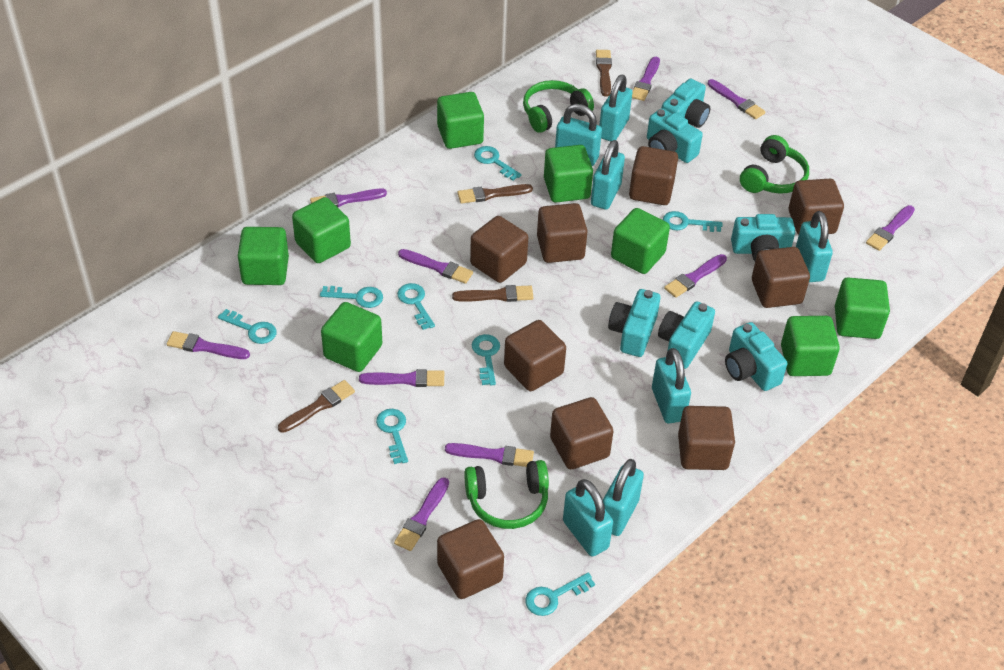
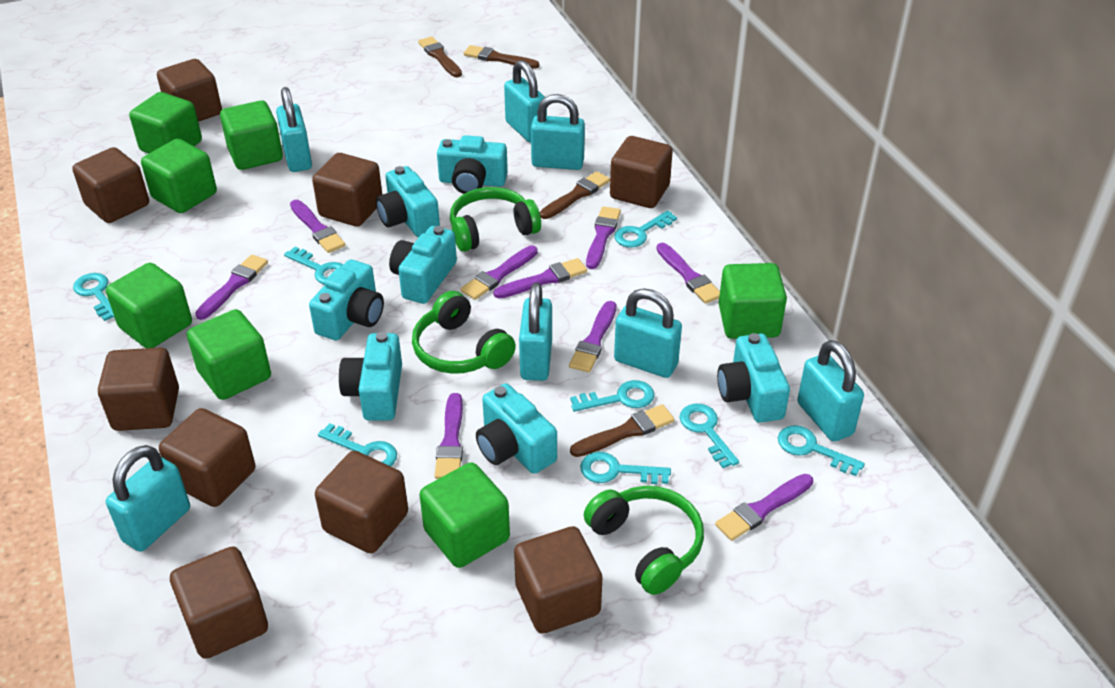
green cube: [238,227,289,285] [292,197,351,263] [321,302,382,372] [437,92,484,149] [544,145,593,203] [611,208,670,274] [781,316,840,376] [835,278,890,339] = 8 -> [106,263,192,348] [129,92,202,153] [141,139,217,213] [187,309,271,400] [220,100,283,170] [420,462,510,568] [719,263,787,339] = 7
purple brush: [167,331,250,359] [310,189,387,207] [359,369,444,387] [394,477,449,551] [398,249,473,284] [445,443,534,467] [632,57,660,101] [664,254,727,298] [707,79,766,119] [866,205,915,251] = 10 -> [195,255,268,320] [290,200,345,253] [435,393,463,479] [461,245,538,300] [493,258,587,298] [569,301,617,373] [586,206,621,269] [656,243,720,304] [715,474,813,541] = 9
turquoise camera: [608,289,660,357] [647,108,703,163] [658,301,715,369] [662,79,710,128] [725,322,788,391] [731,214,795,261] = 6 -> [309,259,384,340] [339,332,402,421] [376,166,440,237] [389,226,457,304] [437,135,508,194] [476,383,557,474] [717,333,790,423] = 7

